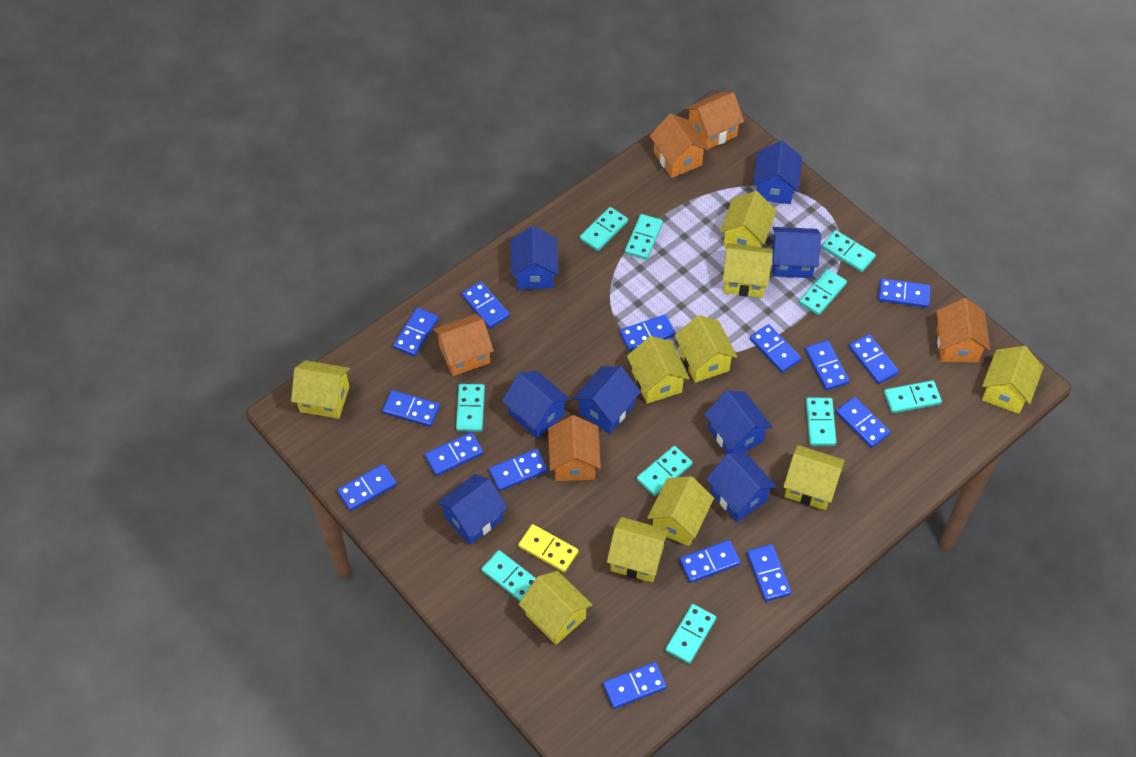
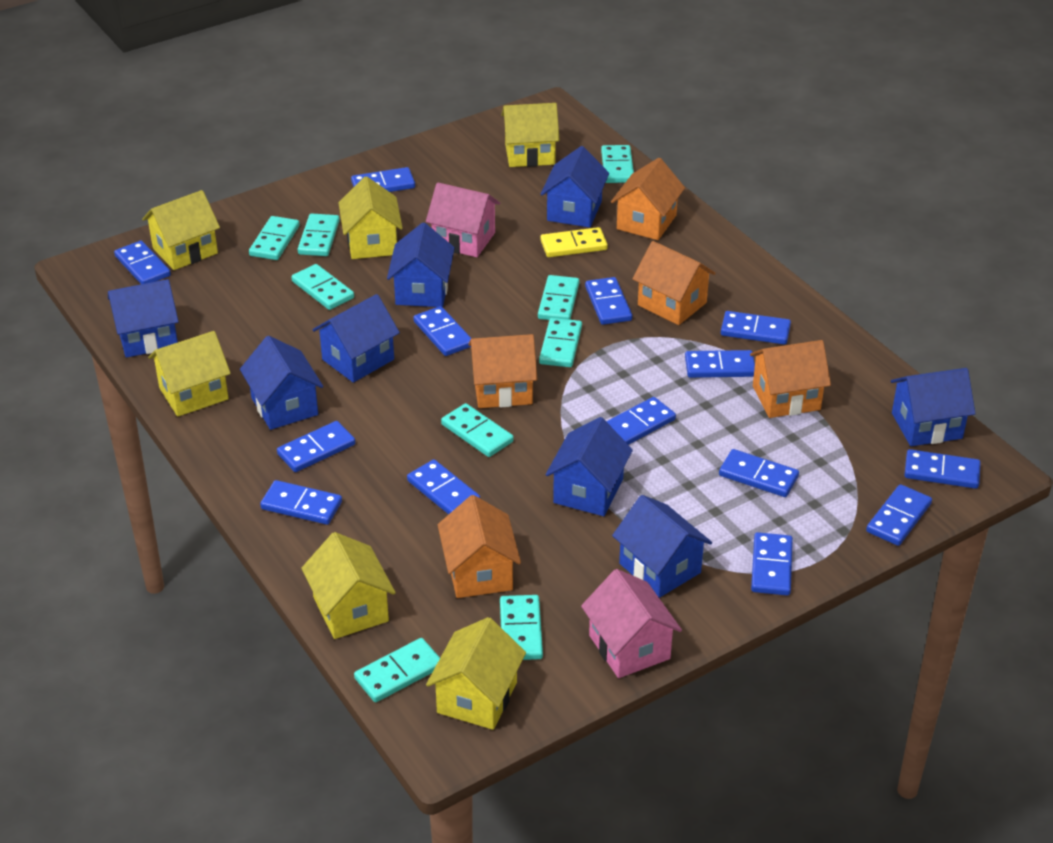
blue domino: [337,464,397,511] [382,390,440,427] [393,307,439,357] [425,432,483,476] [461,281,510,328] [489,449,548,491] [603,662,667,709] [620,314,676,351] [679,540,741,583] [747,544,791,602] [750,324,801,373] [805,340,849,390] [836,397,891,448] [849,334,899,384] [878,278,931,308] = 15 -> [114,241,171,284] [260,480,342,525] [277,421,355,472] [351,167,415,192] [407,459,480,514] [413,306,472,356] [585,277,632,325] [606,397,676,445] [685,350,755,378] [719,449,799,497] [721,311,791,345] [751,532,793,595] [866,484,932,546] [904,449,981,489] = 14
pink house: none = 0 -> [426,182,500,257] [581,569,682,678] = 2
turquoise domino: [456,384,485,432] [481,550,536,601] [580,207,628,251] [625,214,663,260] [637,446,693,496] [665,604,716,664] [799,269,847,315] [806,398,836,446] [822,230,876,272] [884,380,942,413] = 10 -> [249,216,300,260] [291,264,354,310] [298,213,340,256] [354,638,440,702] [441,403,514,457] [500,595,543,660] [538,275,579,320] [539,318,582,367] [601,145,634,183] = 9
yellow house: [291,360,350,419] [519,571,592,645] [607,517,669,583] [627,336,690,404] [647,476,714,546] [674,315,738,383] [720,191,777,248] [722,243,773,298] [783,445,845,510] [982,346,1043,414] = 10 -> [142,190,220,270] [148,331,231,417] [301,532,396,639] [338,176,403,259] [426,617,526,730] [501,103,560,167] = 6

